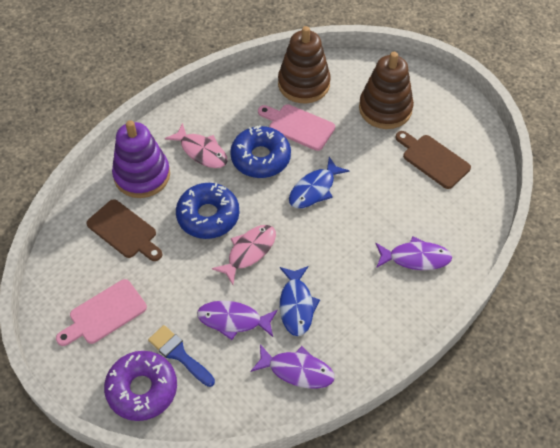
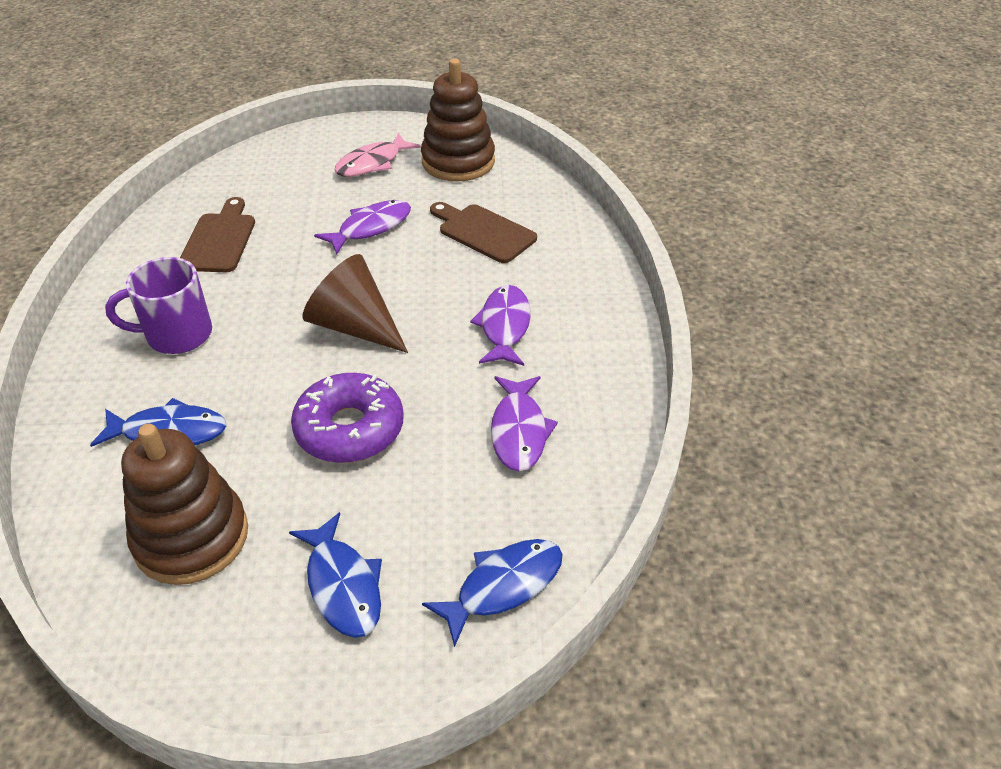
blue brush: [148,325,215,387] = 1 -> none = 0
blue donut: [176,183,239,239] [230,125,291,178] = 2 -> none = 0
blue fish: [280,266,320,336] [289,157,349,208] = 2 -> [90,398,227,447] [289,512,382,638] [422,539,563,647] = 3
brown cone: none = 0 -> [303,254,408,353] = 1
pink cutting board: [56,279,147,346] [258,104,335,151] = 2 -> none = 0
pink fish: [165,123,227,168] [212,225,276,285] = 2 -> [334,133,421,177] = 1
purple mug: none = 0 -> [105,257,212,354] = 1
purple stacking toy: [112,120,170,198] = 1 -> none = 0

